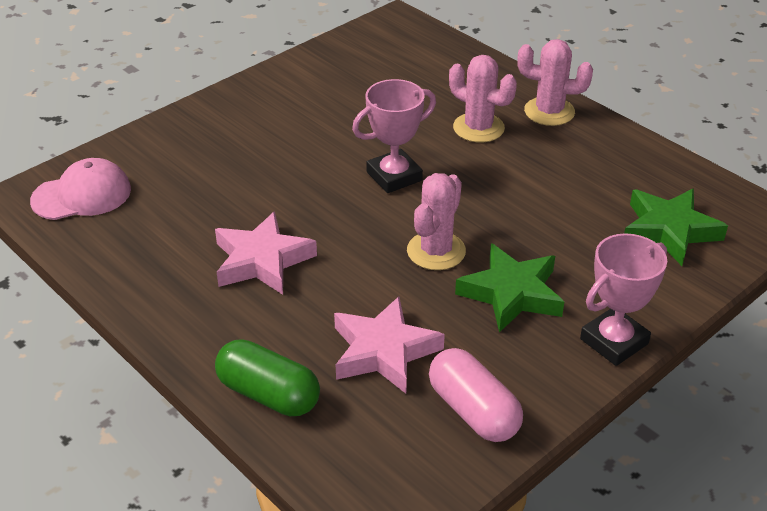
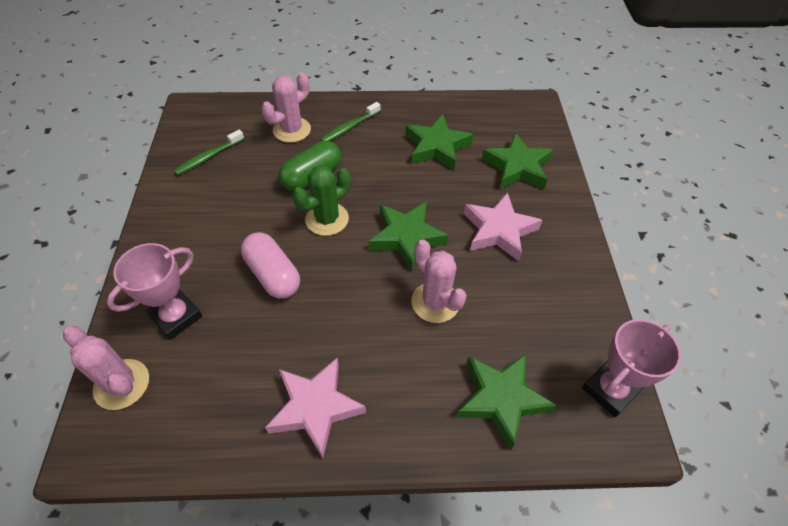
green cactus: none = 0 -> [293,165,351,236] = 1
green star: [455,243,564,333] [624,188,728,266] = 2 -> [369,201,449,271] [405,114,474,170] [456,354,556,450] [482,133,554,189] = 4
green toothbrush: none = 0 -> [174,130,244,176] [320,102,381,141] = 2
pink cap: [30,158,131,220] = 1 -> none = 0

